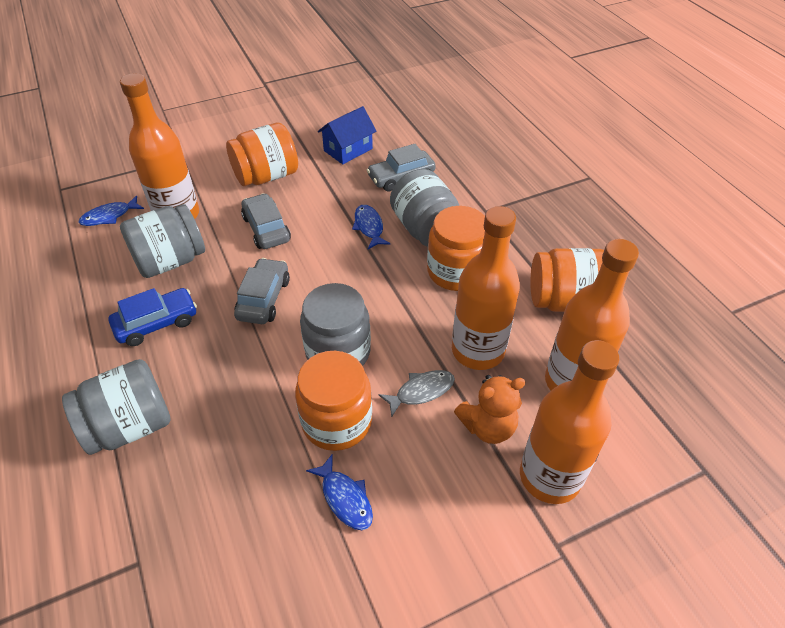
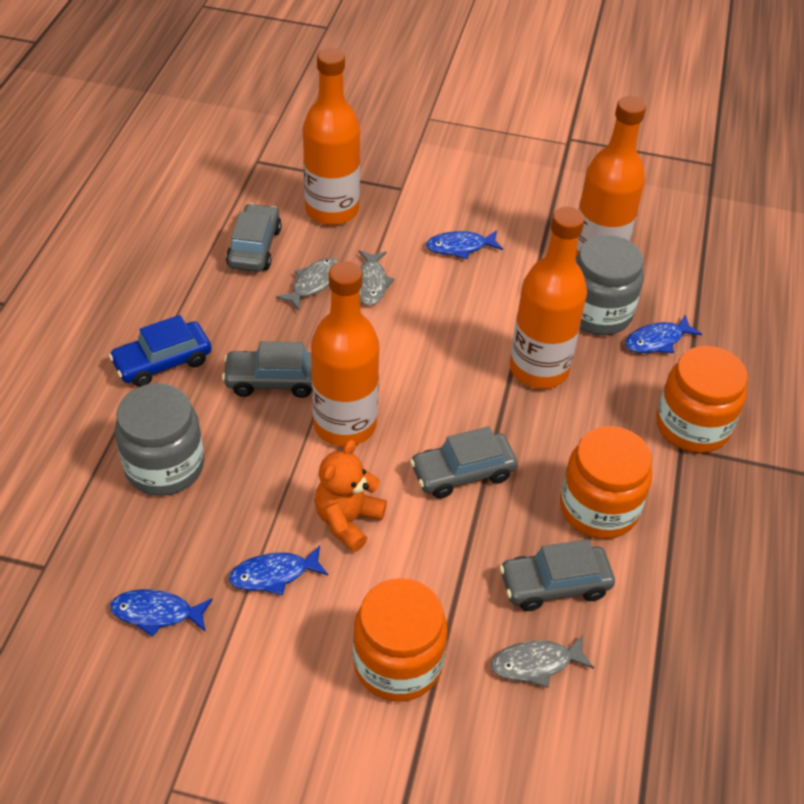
blue fish: [79,196,144,226] [306,454,373,530] [352,205,391,249] = 3 -> [110,589,213,637] [229,545,328,595] [426,230,503,259] [625,315,702,353] = 4
blue house: [318,106,376,164] = 1 -> none = 0
grey car: [234,258,290,324] [241,193,291,249] [367,144,436,192] = 3 -> [222,341,312,398] [226,203,282,272] [410,426,517,499] [500,539,615,611] = 4
grey fish: [378,370,455,418] = 1 -> [276,258,339,311] [358,250,395,306] [491,635,594,687] = 3
grey jar: [62,359,171,455] [120,204,205,278] [300,283,371,366] [390,169,459,247] = 4 -> [115,383,204,496] [576,235,644,335] = 2
orange jar: [226,123,298,186] [295,351,372,451] [427,206,485,291] [530,248,604,312] = 4 -> [353,578,448,701] [560,426,652,539] [656,346,748,453] = 3

